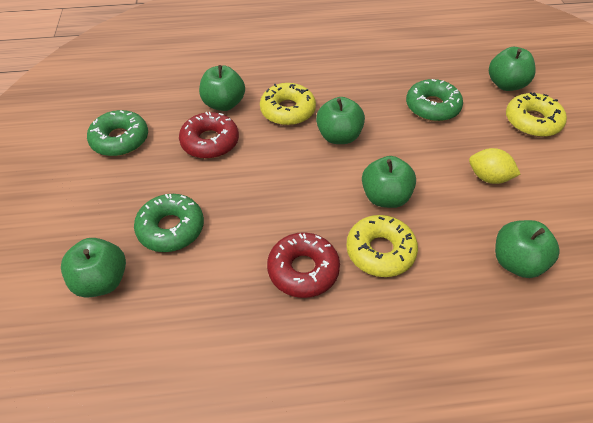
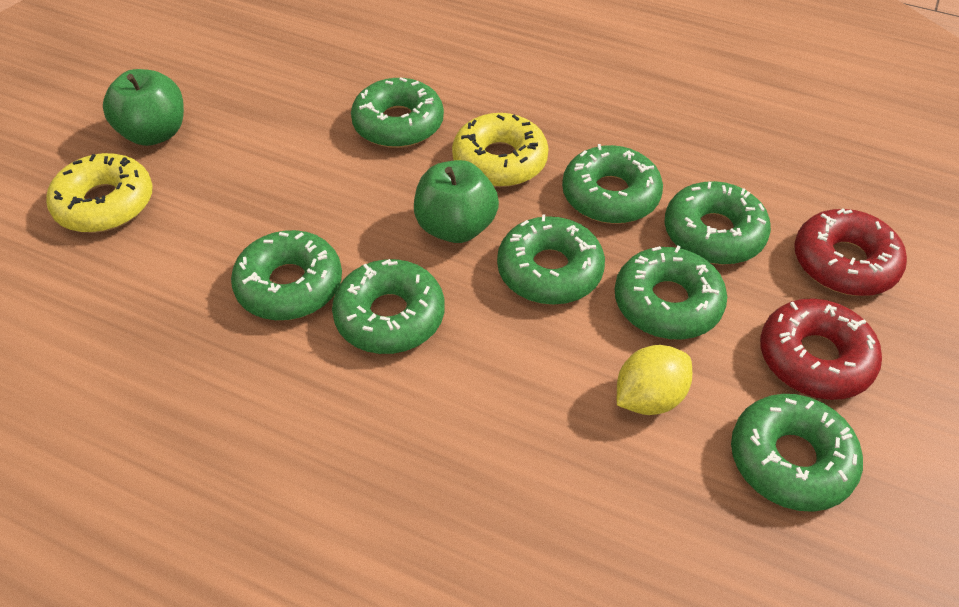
green apple: [61,238,126,298] [199,65,245,111] [316,97,365,144] [362,156,416,208] [489,47,536,91] [495,220,560,278] = 6 -> [103,69,184,146] [414,160,499,243] = 2
green donut: [87,110,148,156] [134,194,204,252] [406,79,463,122] = 3 -> [231,230,342,321] [332,259,445,354] [351,77,444,148] [497,214,605,305] [562,144,663,224] [615,246,727,340] [665,181,771,265] [731,394,863,512] = 8
yellow donut: [260,83,316,126] [346,215,418,277] [506,92,567,137] = 3 -> [46,153,153,233] [452,113,549,187] = 2

